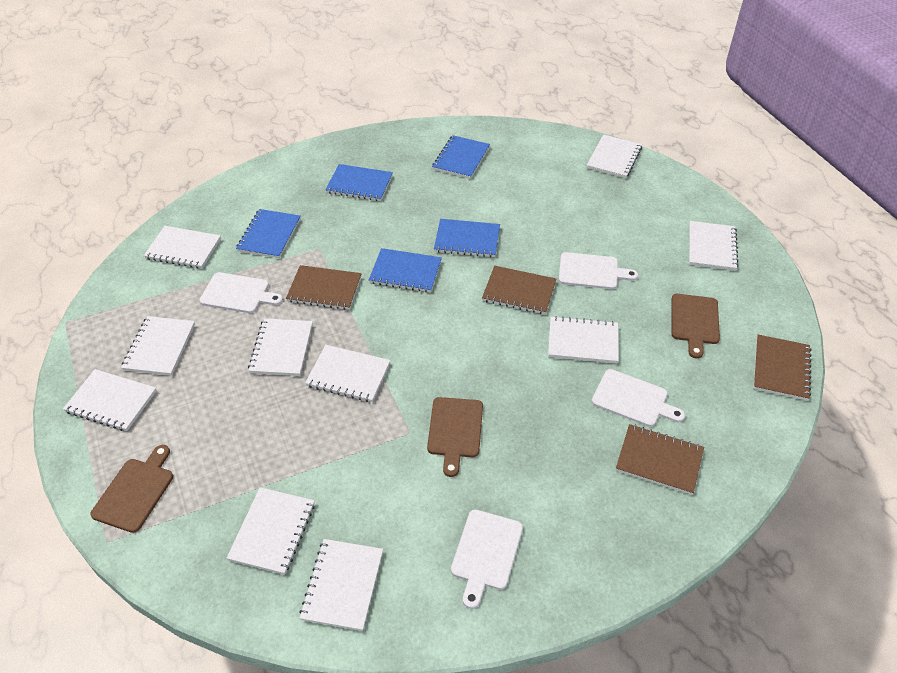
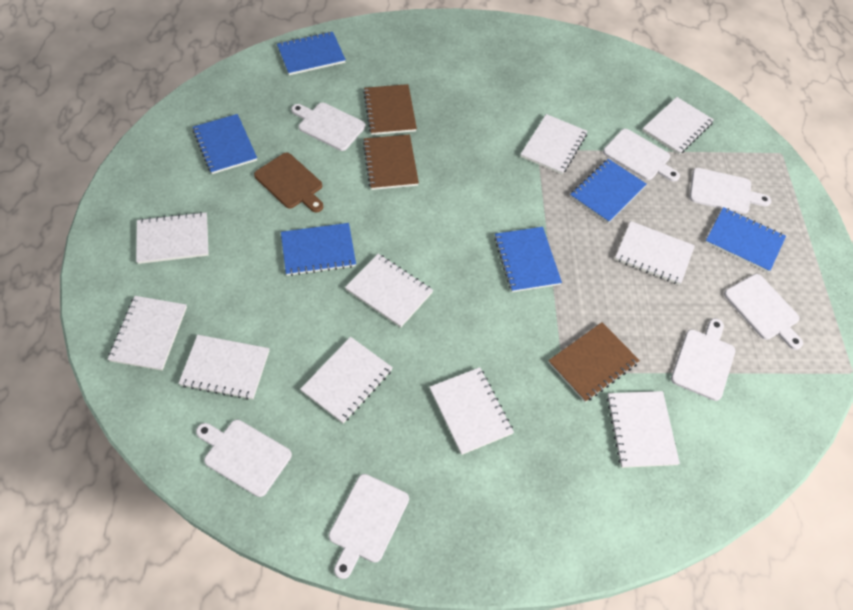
blue notebook: [236,209,301,258] [325,164,393,201] [369,248,442,292] [432,135,490,179] [434,219,500,257] = 5 -> [193,114,257,174] [277,31,346,75] [281,223,356,276] [494,227,562,292] [570,159,647,223] [705,207,786,272] = 6
brown cutting board: [91,445,173,533] [427,397,483,477] [671,294,720,359] = 3 -> [254,153,323,212] = 1
brown notebook: [286,265,362,310] [482,266,556,314] [616,424,704,495] [754,335,811,400] = 4 -> [363,84,417,135] [363,135,419,190] [548,322,640,402] = 3
white cutting board: [200,272,283,313] [451,510,523,609] [559,252,638,289] [592,369,685,427] = 4 -> [196,420,292,497] [291,103,366,151] [329,474,409,579] [603,129,680,182] [671,318,735,401] [690,168,771,214] [724,274,803,350] = 7

